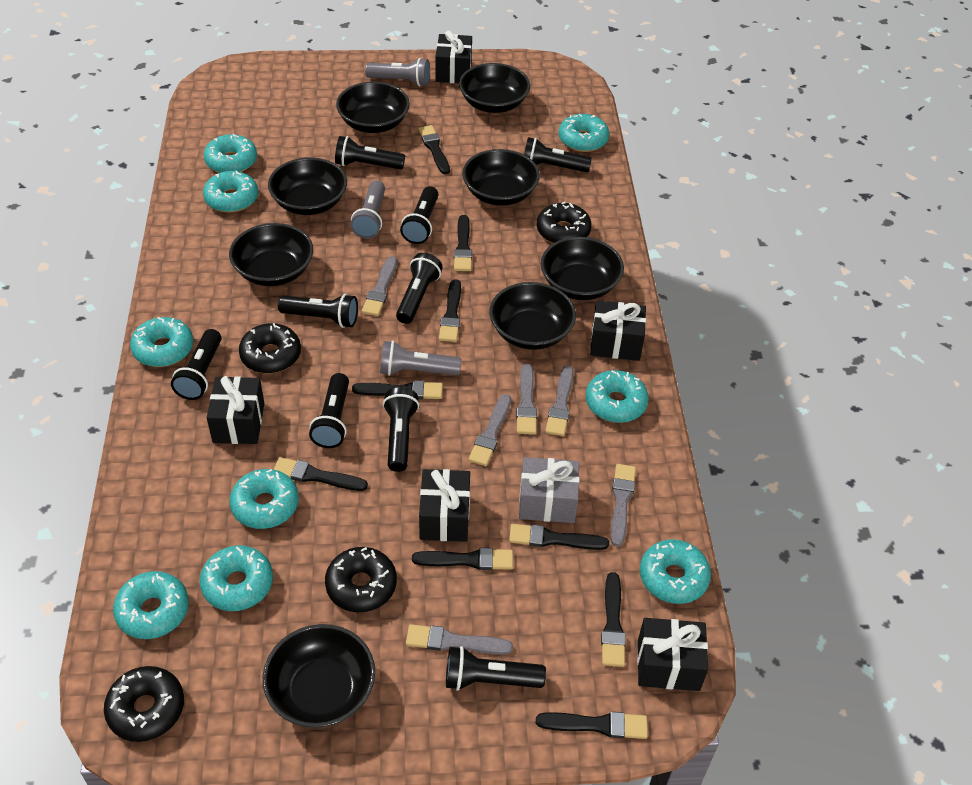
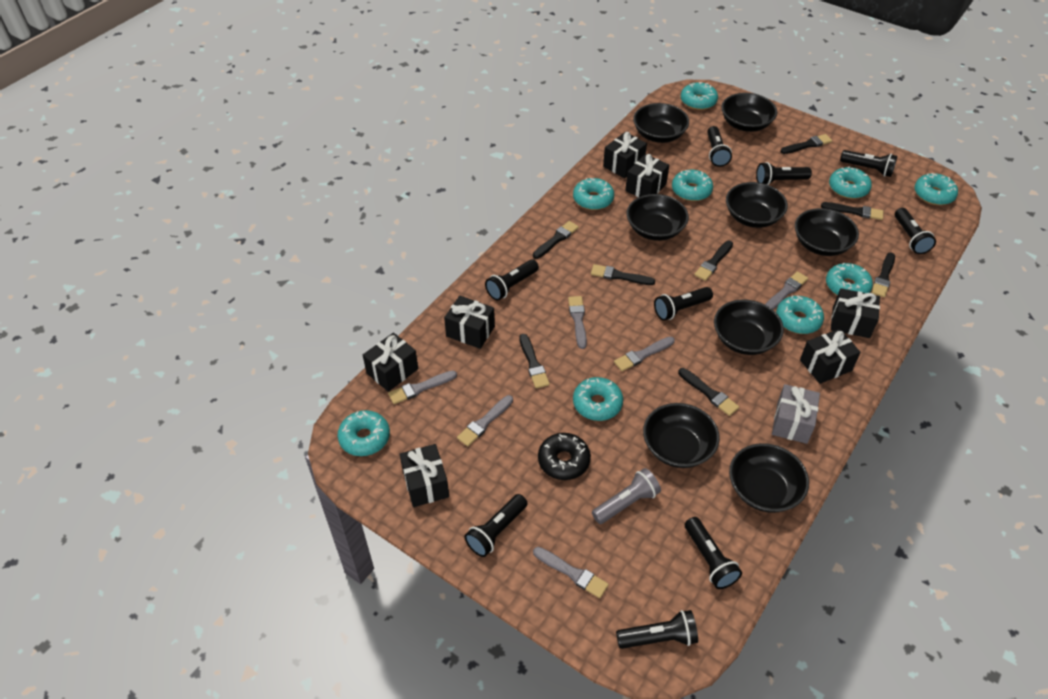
black brush: [273,457,368,491] [352,381,443,399] [412,548,513,570] [418,125,450,174] [439,279,461,342] [454,215,472,271] [509,524,609,550] [536,712,648,739] [601,572,626,667] = 9 -> [519,334,550,388] [533,221,579,259] [591,264,655,285] [678,368,739,416] [694,241,733,281] [780,134,832,154] [821,202,883,220] [871,253,895,297] = 8
black donut: [104,666,184,742] [239,323,301,373] [325,547,397,612] [537,201,592,243] = 4 -> [538,433,591,480] = 1
black gift: [207,376,265,444] [419,469,470,542] [435,31,472,83] [590,300,646,361] [637,618,708,691] = 5 -> [363,333,418,392] [400,444,449,507] [444,296,495,349] [603,132,647,178] [625,154,669,197] [800,329,861,384] [831,288,880,338] = 7
grey flashlight: [351,181,385,239] [365,58,430,87] [380,341,462,376] = 3 -> [592,468,661,524] = 1

